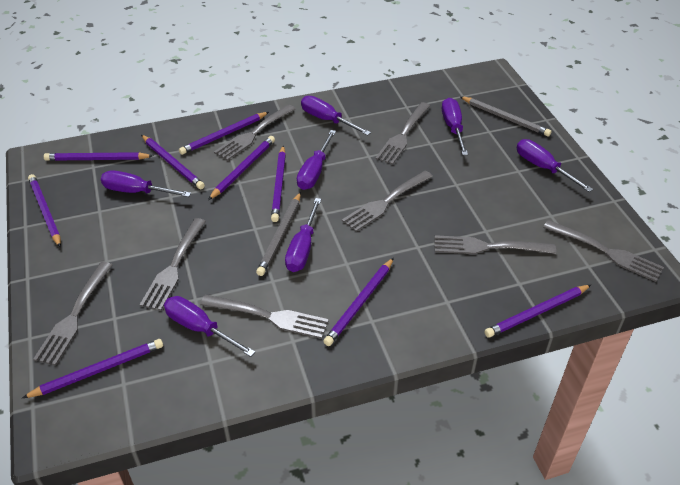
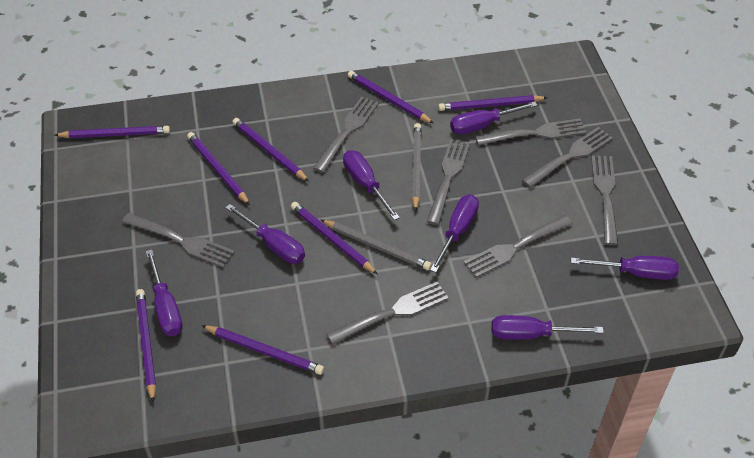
purple pencil: [22,339,163,398] [28,174,61,248] [44,152,153,161] [141,135,205,189] [179,112,269,155] [208,136,275,200] [271,146,286,222] [323,258,394,346] [484,285,591,338] = 9 -> [55,126,170,138] [136,289,156,403] [187,132,250,205] [202,325,324,375] [233,118,309,181] [291,202,378,274] [348,71,434,123] [438,95,548,111] = 8

